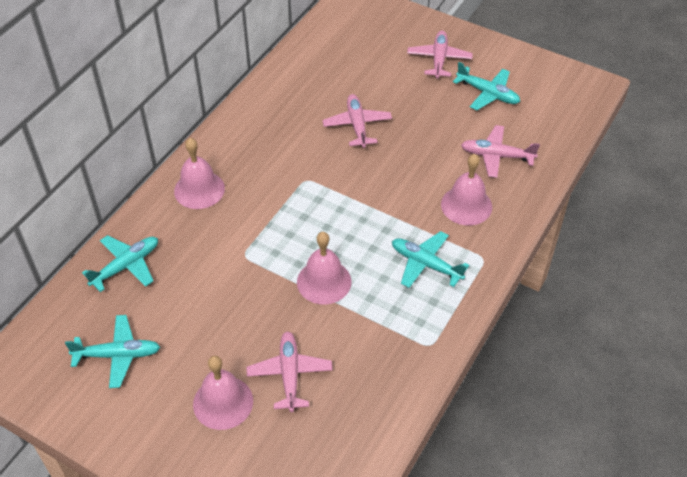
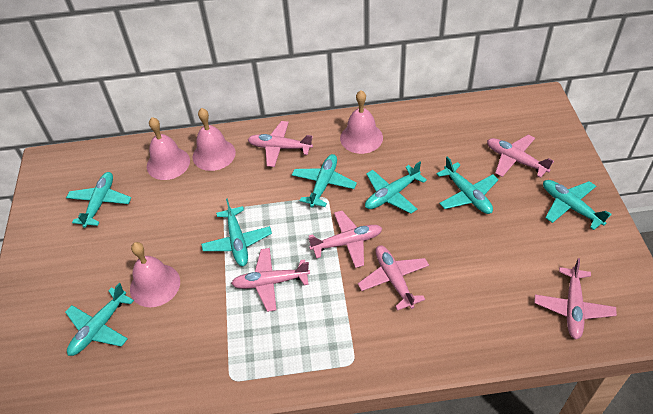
pink plane: [247,331,332,412] [322,94,392,148] [407,31,473,79] [461,125,540,178] = 4 -> [231,248,310,312] [247,121,313,167] [308,211,382,268] [358,245,429,311] [487,135,554,178] [535,258,617,339] = 6
turquoise plane: [65,315,160,388] [82,235,158,292] [392,231,469,288] [453,62,520,110] = 4 -> [65,283,134,356] [66,172,131,228] [201,198,272,266] [292,154,357,207] [365,162,427,214] [437,156,499,214] [543,180,612,230] = 7

